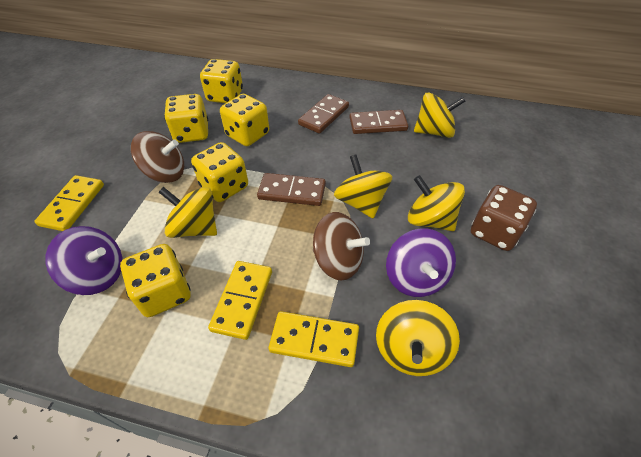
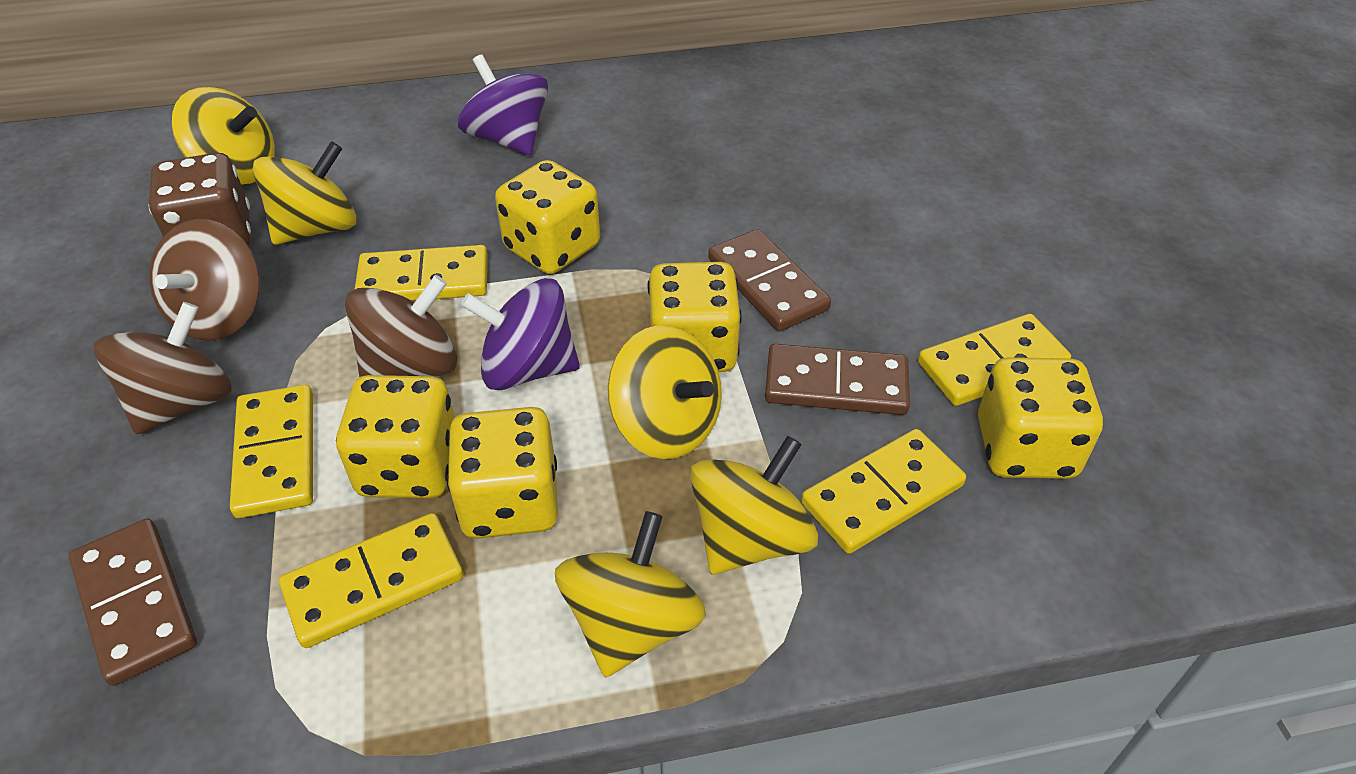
brown spinning top: [131,131,184,183] [313,212,370,281] = 2 -> [93,302,232,435] [149,219,260,341] [345,275,457,377] = 3
yellow domino: [35,175,104,231] [208,261,272,340] [268,311,359,367] = 3 -> [230,385,313,518] [279,513,463,648] [355,245,488,301] [801,429,966,554] [918,314,1071,406] = 5

